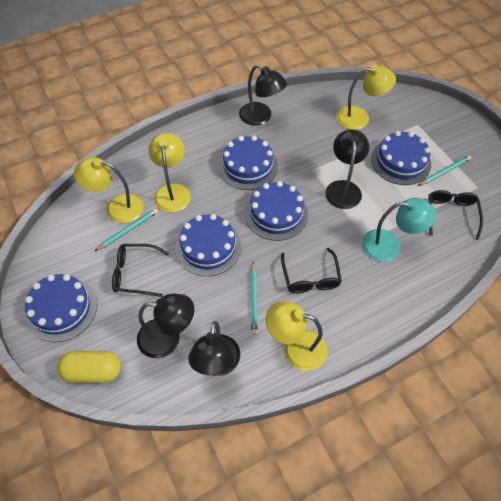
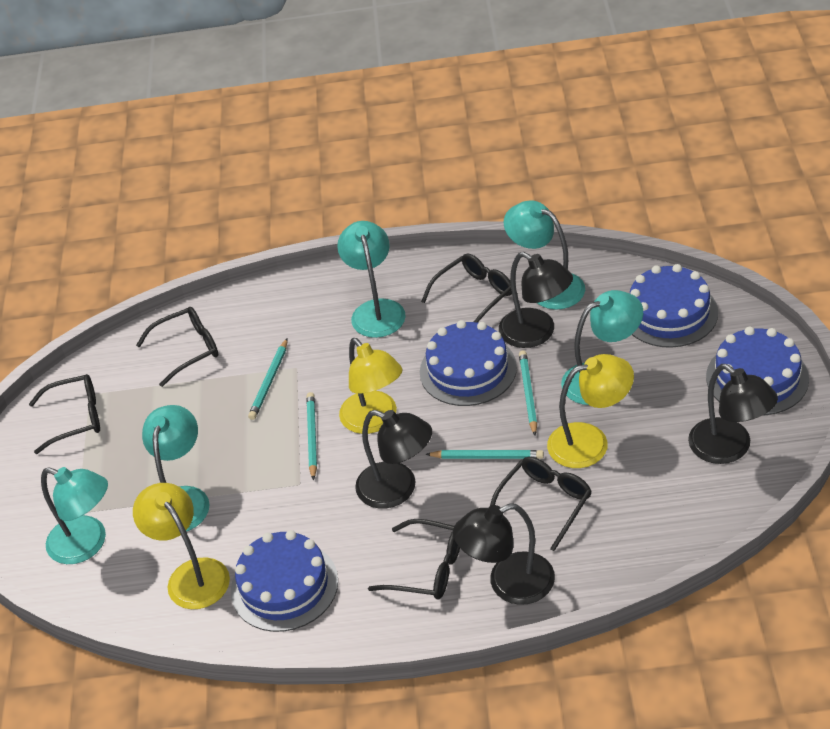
black glasses: [112,244,169,297] [281,248,342,293] [428,190,483,240] = 3 -> [29,374,100,454] [136,307,218,387] [368,519,460,600] [421,253,512,323] [490,457,592,551] = 5
blue cake: [25,274,97,342] [175,214,241,276] [218,136,278,190] [245,181,308,241] [371,131,431,185] = 5 -> [231,530,338,632] [420,320,517,406] [630,264,718,348] [706,327,809,416] = 4
turquoise lamp: [362,198,436,262] = 1 -> [41,467,108,564] [142,405,209,532] [337,221,406,338] [504,200,585,310] [561,290,643,405] = 5
turquoise pencil: [95,208,158,251] [251,262,257,335] [418,155,471,186] = 3 -> [248,338,288,420] [306,392,317,480] [425,450,544,459] [519,350,537,435] = 4
yellow capsule: [57,351,121,383] = 1 -> none = 0
yellow lamp: [74,157,144,223] [148,133,191,213] [265,301,327,371] [336,65,396,130] = 4 -> [133,483,230,609] [339,338,402,434] [547,354,634,468] = 3

